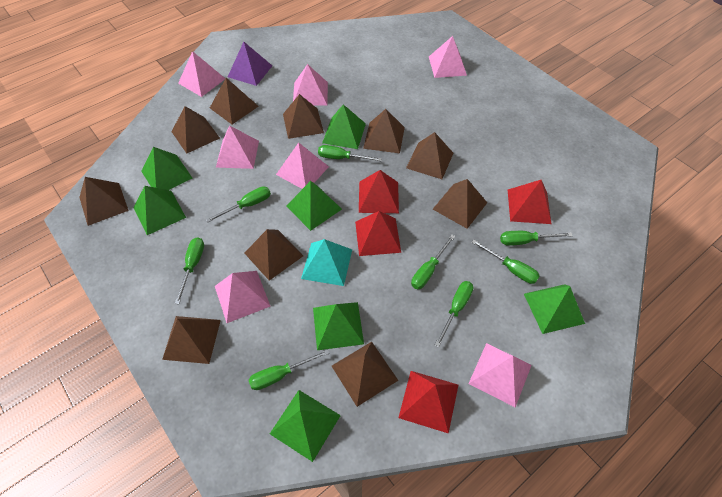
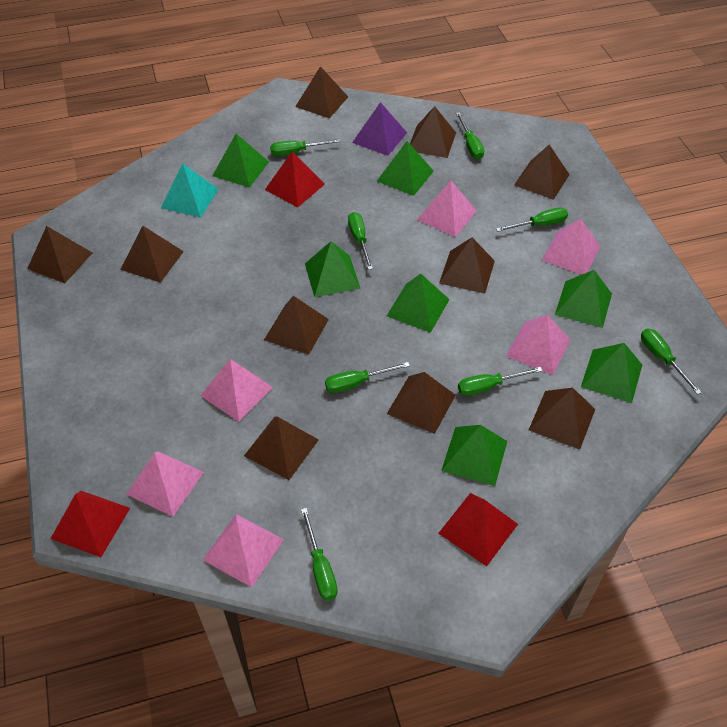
pink pyramid: [178,51,226,97] [215,271,271,323] [216,125,259,169] [276,142,329,189] [293,64,328,106] [429,36,467,78] [468,343,532,407] = 7 -> [126,451,204,517] [200,359,273,422] [203,514,284,588] [417,180,477,237] [506,315,571,375] [542,218,601,275] = 6
red pyramid: [355,211,401,256] [359,170,399,213] [398,371,458,434] [508,180,551,224] = 4 -> [50,491,130,557] [265,152,325,207] [438,493,518,566] = 3

